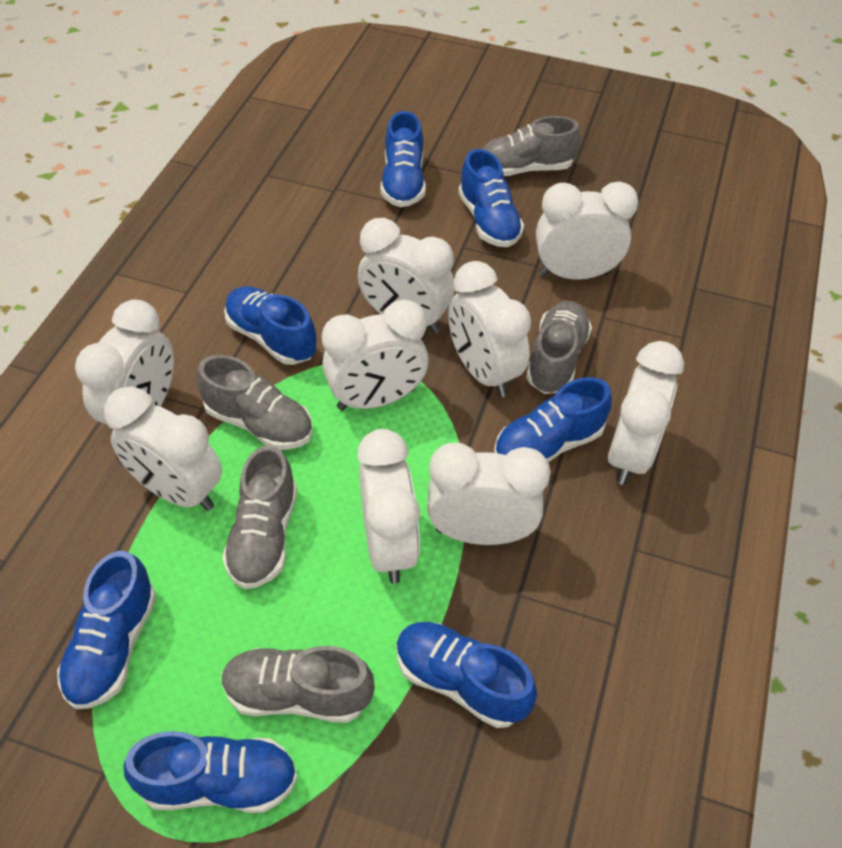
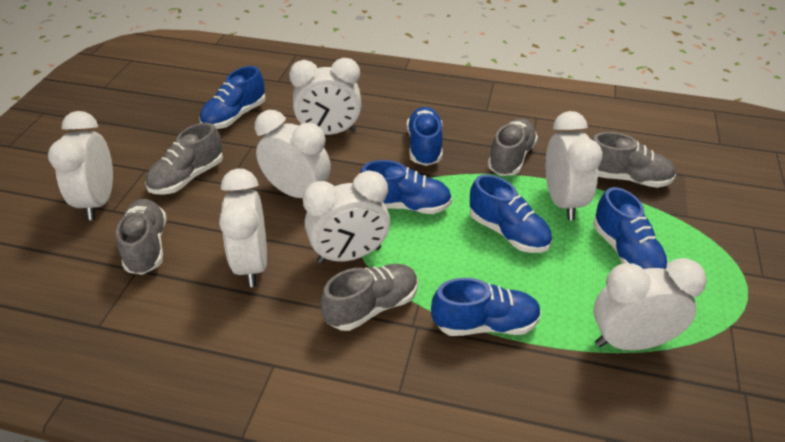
blue shoe: [57,551,156,709] [123,731,297,813] [224,286,317,365] [380,111,426,207] [396,622,537,728] [458,149,524,247] [494,377,612,463] = 7 -> [199,66,265,129] [360,160,452,214] [407,107,443,166] [431,278,541,336] [470,175,552,253] [593,187,668,269] = 6
white clock: [75,300,174,425] [104,386,222,511] [322,300,428,410] [357,429,420,584] [358,218,454,334] [427,443,551,545] [448,261,531,397] [536,182,638,280] [608,341,684,485] = 9 -> [48,111,113,220] [219,169,267,287] [255,110,331,198] [289,58,362,135] [303,170,390,264] [545,111,603,220] [594,258,707,351] = 7

